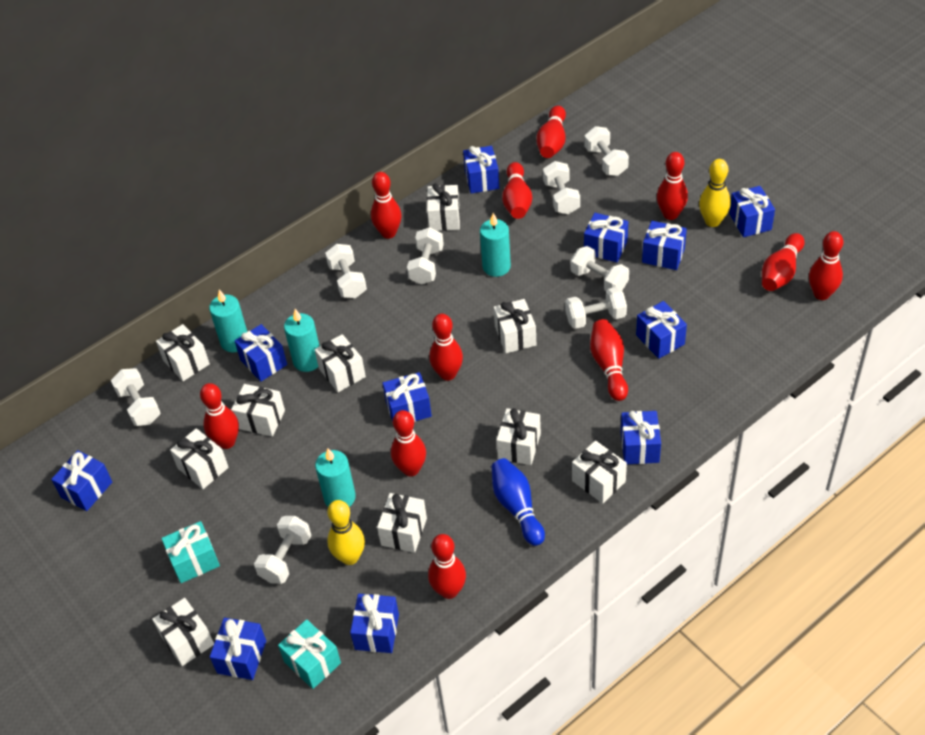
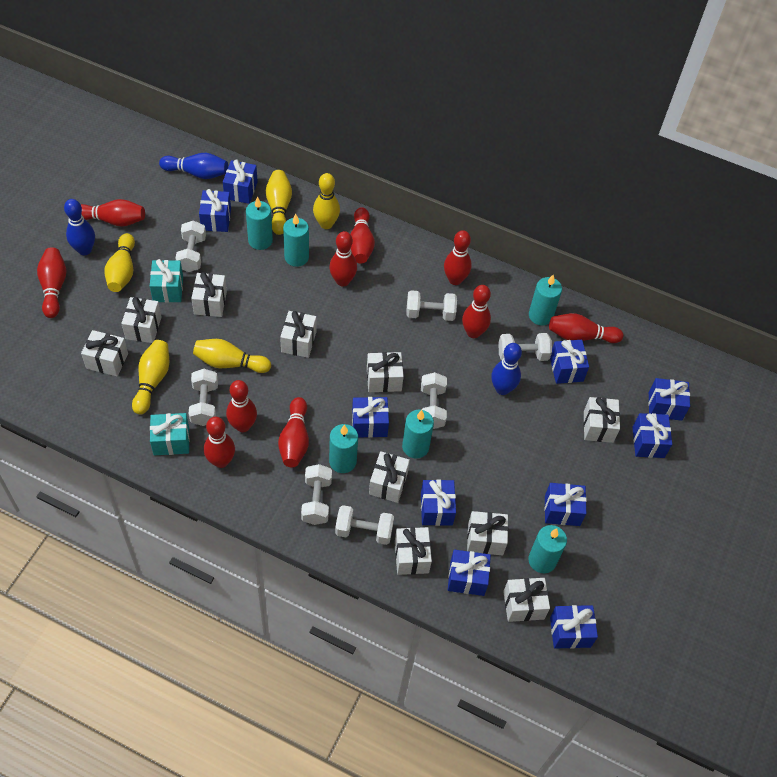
blue bowling pin: [491,458,545,546] = 1 -> [64,199,95,255] [159,153,228,179] [491,343,522,395] = 3
blue gift: [51,450,112,511] [210,618,266,680] [235,324,287,382] [350,594,399,653] [383,372,432,422] [463,146,499,194] [584,213,628,262] [621,411,661,464] [636,301,687,359] [642,221,687,270] [729,186,775,237] = 11 -> [199,189,231,232] [223,159,258,204] [352,397,389,438] [421,480,456,526] [448,550,491,596] [544,483,587,526] [550,340,589,384] [550,605,598,649] [632,413,672,458] [648,378,690,421] = 10
red bowling pin: [200,383,239,449] [371,172,401,239] [391,410,426,476] [428,534,466,599] [429,314,463,381] [502,162,532,219] [536,106,566,158] [590,319,628,401] [657,152,688,220] [762,233,805,291] [809,231,843,300] = 11 -> [37,247,66,318] [81,199,145,227] [204,417,235,468] [226,380,257,432] [278,397,309,468] [329,231,357,287] [350,207,375,263] [444,230,472,285] [462,285,491,338] [549,313,623,343] = 10
turquoise candle: [209,290,247,353] [284,309,319,372] [315,448,356,507] [480,213,511,277] = 4 -> [246,196,273,250] [283,214,309,267] [329,424,358,473] [402,410,434,459] [528,525,567,573] [529,275,562,326] = 6
white dumbbell: [111,368,160,426] [254,516,311,584] [325,244,367,298] [407,227,444,284] [543,161,580,214] [565,287,627,329] [571,246,629,291] [584,126,629,176] = 8 -> [175,220,206,272] [189,369,218,426] [301,464,332,525] [335,505,394,545] [406,290,457,321] [421,372,447,429] [498,333,552,361] = 7
yellow bowling pin: [327,500,365,565] [699,159,731,227] = 2 -> [104,233,135,292] [132,340,169,415] [193,339,271,373] [266,170,292,235] [313,173,340,229] = 5

